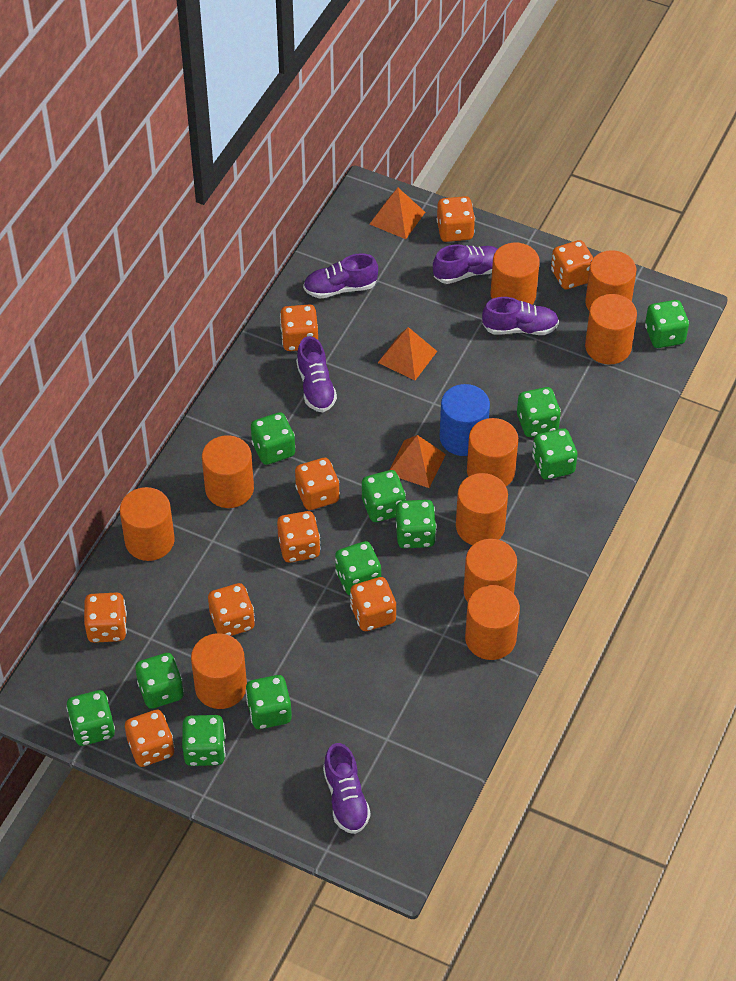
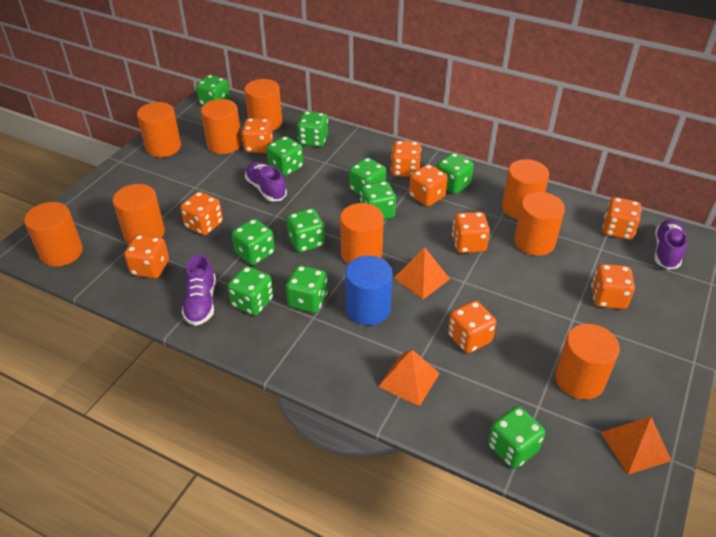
orange cylinder: [120,487,175,561] [191,633,247,709] [202,435,254,508] [456,473,508,545] [464,539,517,602] [465,585,520,660] [467,418,518,486] [491,243,540,305] [585,250,636,311] [585,294,637,365] = 10 -> [24,202,83,267] [113,184,165,244] [137,102,181,157] [201,99,242,154] [244,79,282,131] [340,203,384,264] [502,159,549,219] [514,192,565,256] [555,324,620,400] = 9
purple shoe: [296,336,337,412] [303,253,378,299] [323,743,371,834] [433,244,498,284] [482,297,559,335] = 5 -> [182,254,216,326] [245,162,287,202] [654,219,687,269] = 3

